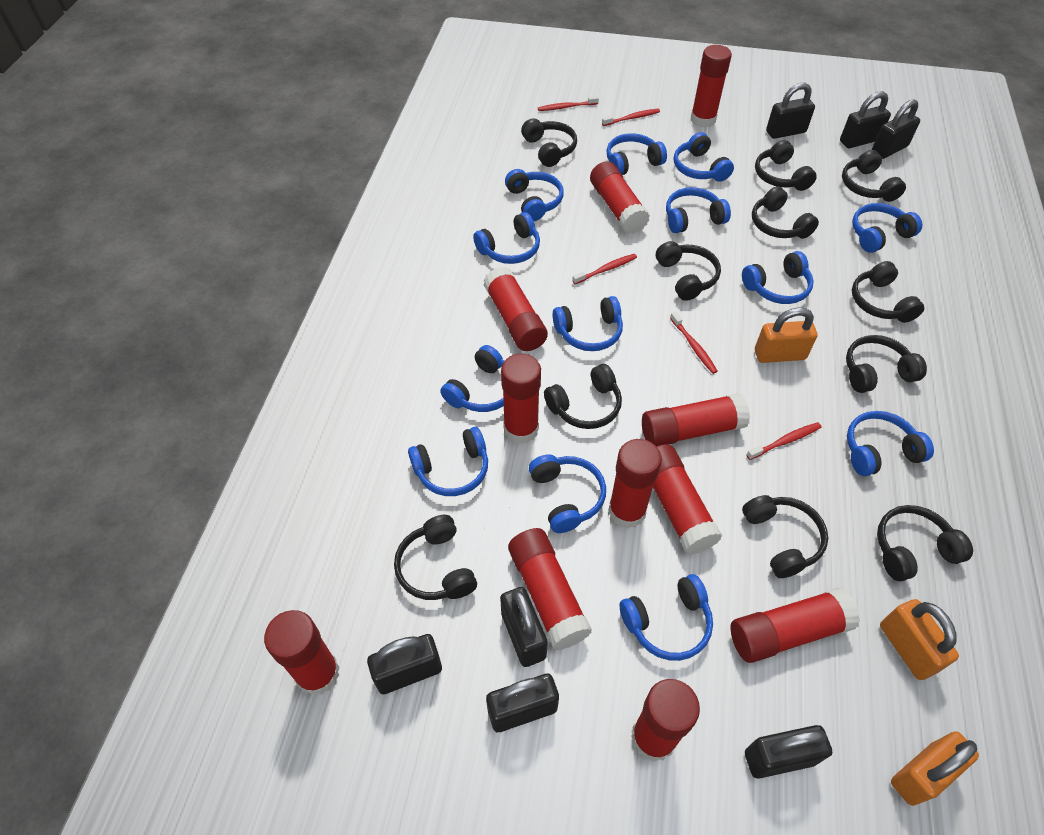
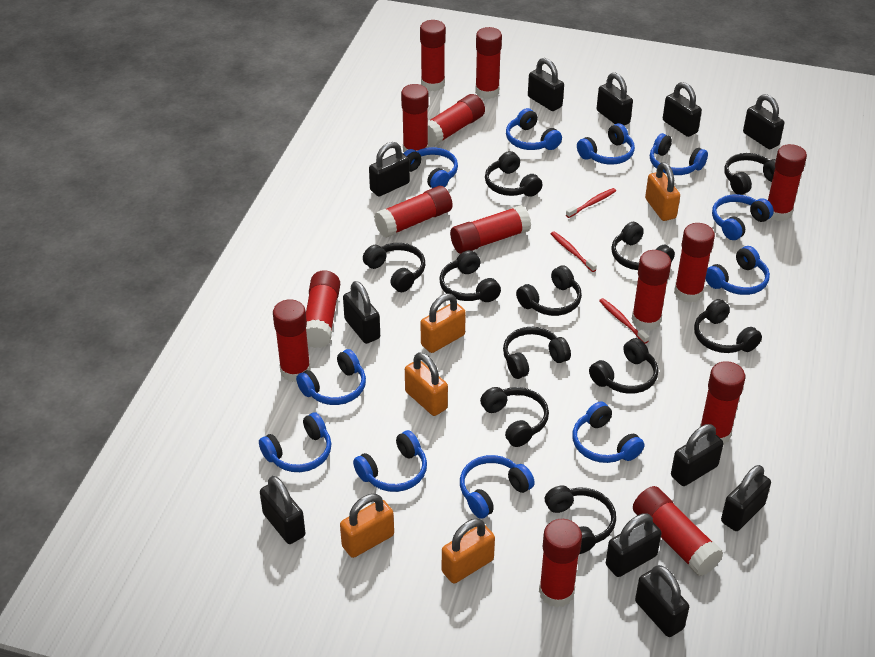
black padlock: [367,634,442,694] [486,673,559,732] [500,587,548,667] [745,725,832,779] [766,83,815,139] [840,91,891,148] [872,99,920,159] = 7 -> [260,476,305,544] [343,281,380,344] [369,142,410,196] [528,58,564,111] [597,73,633,125] [606,513,662,577] [635,565,689,637] [663,82,702,137] [671,424,723,486] [721,465,771,531] [743,94,784,149] = 11
blue headphones: [408,427,488,496] [440,345,504,412] [473,212,540,264] [505,169,564,221] [529,454,606,533] [553,296,623,351] [606,133,667,175] [619,574,713,661] [666,187,731,233] [674,132,734,182] [742,251,814,304] [847,411,934,476] [852,203,922,253] = 13 -> [259,412,331,472] [296,349,366,405] [353,430,427,492] [403,147,458,188] [460,455,535,519] [506,108,562,150] [572,401,644,463] [577,123,635,165] [650,133,708,175] [705,246,770,295] [712,194,774,240] = 11
orange padlock: [755,307,817,363] [880,599,959,680] [891,731,979,806] = 3 -> [340,494,394,558] [405,352,448,416] [421,293,466,353] [442,519,495,584] [645,162,680,221] = 5
red glue stick: [264,610,340,696] [483,267,548,351] [501,354,541,444] [508,528,592,650] [590,161,650,234] [608,439,662,528] [631,679,700,762] [642,393,750,447] [653,444,722,554] [691,45,732,128] [730,588,860,663] = 11 -> [273,299,311,382] [306,270,340,348] [374,186,453,238] [401,84,429,158] [420,20,446,91] [428,94,485,147] [450,205,531,254] [475,27,502,99] [539,519,582,608] [632,250,671,331] [633,486,724,576] [674,223,715,303] [700,361,745,445] [768,144,807,221] = 14
red toothbrush: [538,96,599,111] [572,254,637,284] [602,109,660,126] [670,311,718,374] [746,422,821,460] = 5 -> [551,231,597,272] [566,188,616,218] [599,298,649,344] = 3

